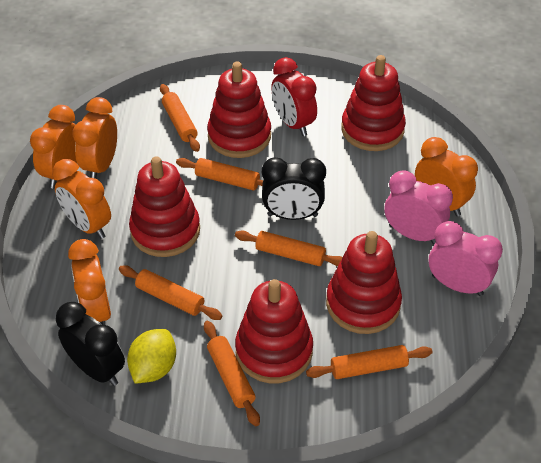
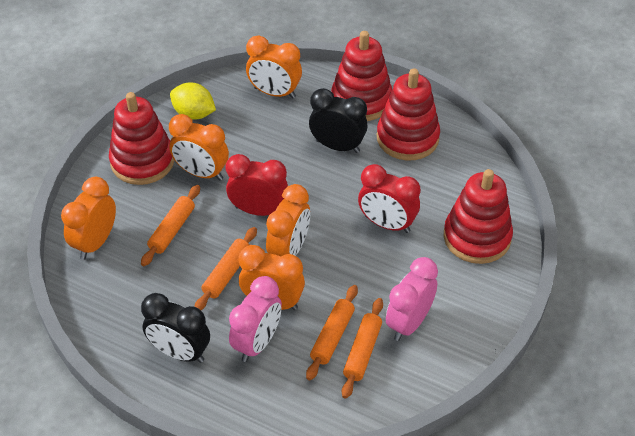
orange rolling pin: [119,265,223,320] [160,84,200,152] [176,158,263,191] [204,321,260,426] [235,230,342,267] [306,345,433,379] = 6 -> [141,185,200,266] [195,227,257,310] [306,285,358,381] [342,298,383,399] = 4
red clock: [271,57,317,136] = 1 -> [226,154,288,216] [358,164,420,233] = 2
red stacking toy: [129,156,200,257] [207,62,271,158] [235,279,313,383] [326,231,402,334] [341,55,406,151] = 5 -> [109,92,174,185] [331,31,392,121] [377,68,440,160] [444,169,513,264] = 4

